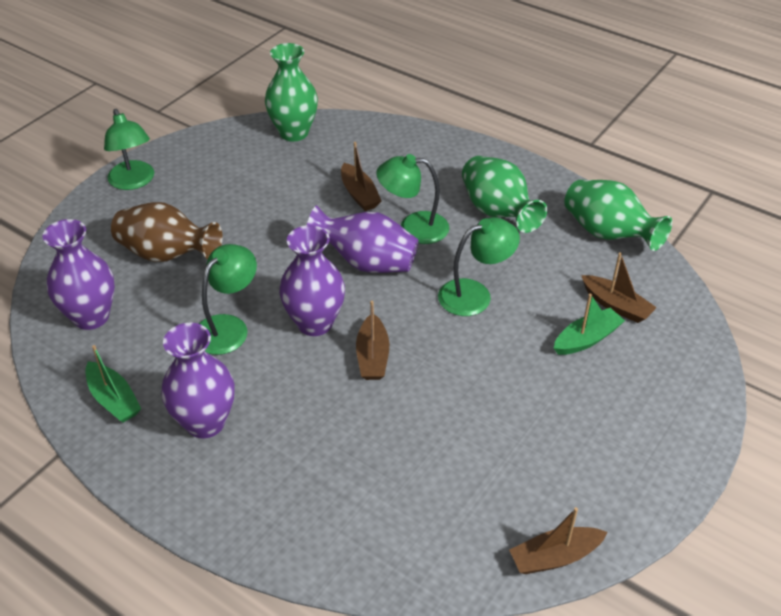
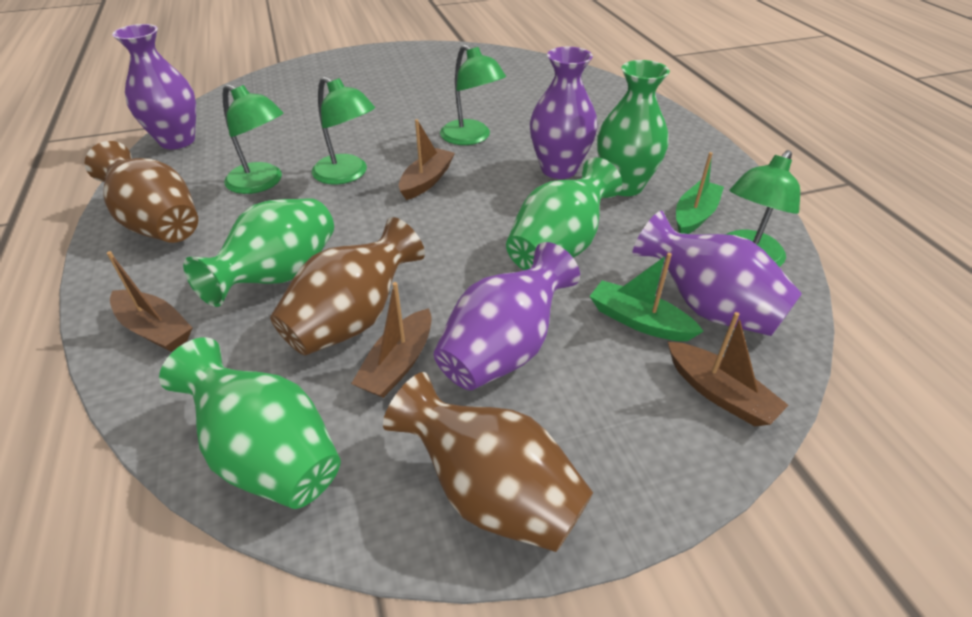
brown vase: [111,202,223,262] = 1 -> [85,141,198,243] [270,217,425,355] [383,372,593,552] = 3
green vase: [265,43,318,141] [462,156,547,233] [564,180,672,251] = 3 -> [159,337,341,509] [183,198,334,307] [506,157,622,270] [597,60,670,196] = 4

